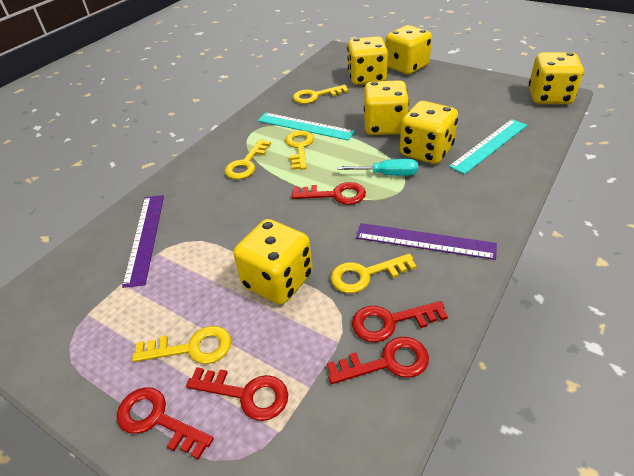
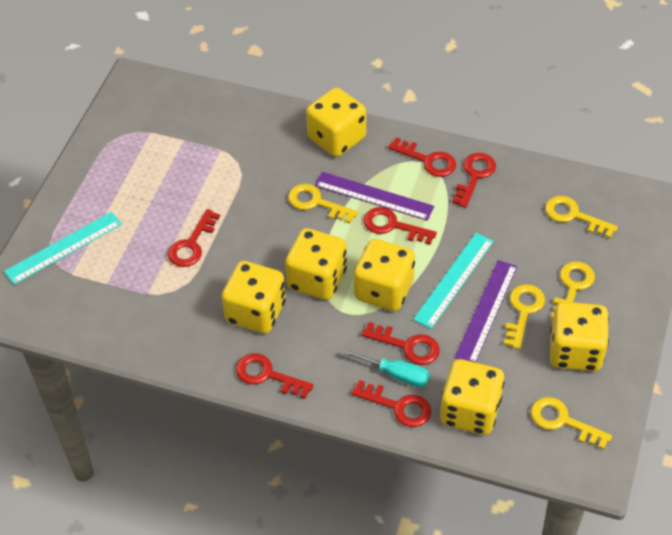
red key: [117,387,214,460] [186,367,288,421] [292,182,366,205] [327,337,429,384] [352,301,448,342] = 5 -> [168,209,220,267] [236,353,314,399] [351,380,431,427] [362,322,440,365] [363,207,437,245] [388,137,456,177] [452,153,496,208] = 7

